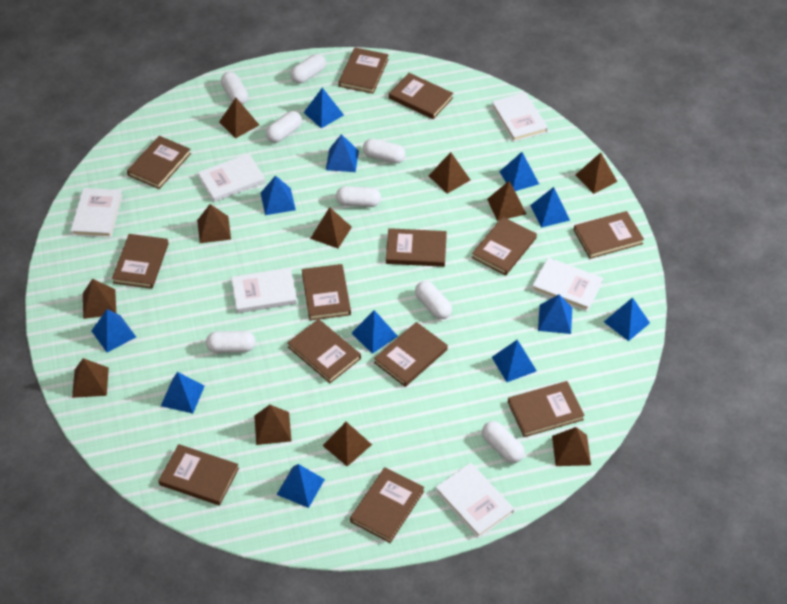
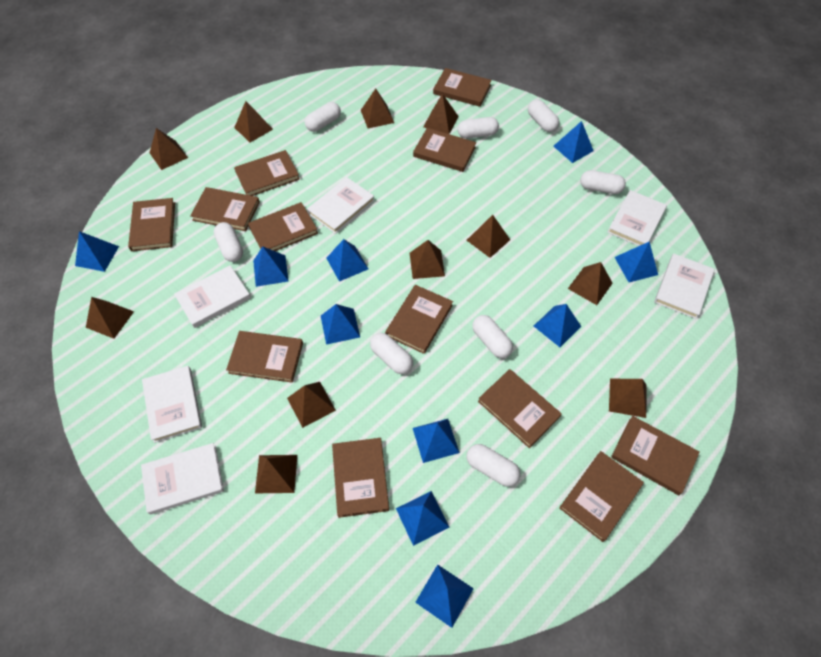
blue pyramid: [91,309,136,353] [161,372,205,414] [261,175,296,215] [277,464,325,508] [303,88,344,128] [326,134,359,172] [351,310,398,354] [492,340,537,382] [499,152,539,191] [530,187,570,228] [538,294,572,334] [604,297,650,341] = 12 -> [75,231,119,272] [253,246,289,287] [321,304,360,345] [326,239,368,281] [396,491,449,546] [413,419,460,463] [415,564,474,628] [534,304,582,347] [554,121,593,163] [614,242,658,282] = 10
brown book: [112,234,169,289] [127,136,191,189] [158,444,239,506] [287,319,361,383] [302,264,351,320] [339,48,389,94] [350,467,424,543] [374,322,448,387] [386,228,447,267] [389,73,453,119] [472,217,537,275] [508,381,585,437] [574,211,644,259] = 13 -> [128,198,175,251] [190,187,260,231] [226,331,303,383] [234,150,300,196] [248,202,318,251] [332,438,389,518] [385,285,453,354] [413,128,476,172] [433,68,492,107] [478,369,562,448] [559,451,644,542] [611,416,700,495] = 12

